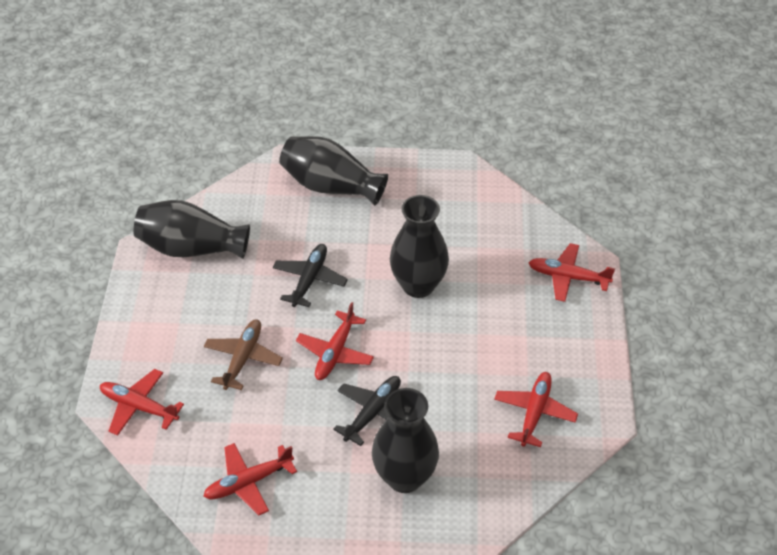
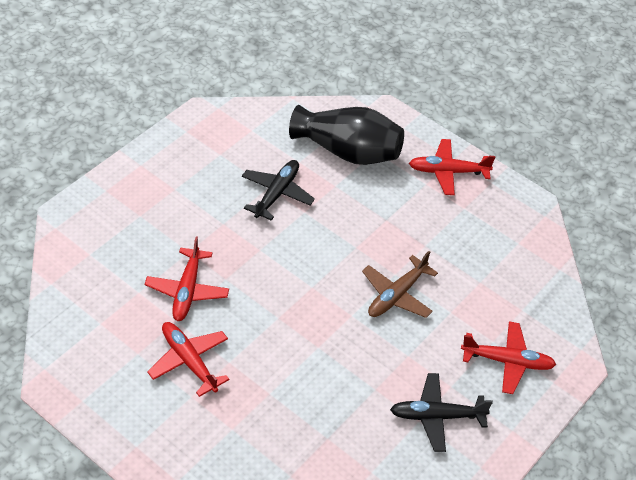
black vase: [133,200,250,259] [279,136,388,205] [372,388,439,493] [390,195,449,298] = 4 -> [289,105,404,165] = 1
red plane: [100,369,184,436] [204,443,297,515] [296,302,374,380] [494,372,578,447] [529,243,615,302] = 5 -> [145,236,229,321] [147,322,230,397] [409,139,495,195] [461,321,556,394] = 4

